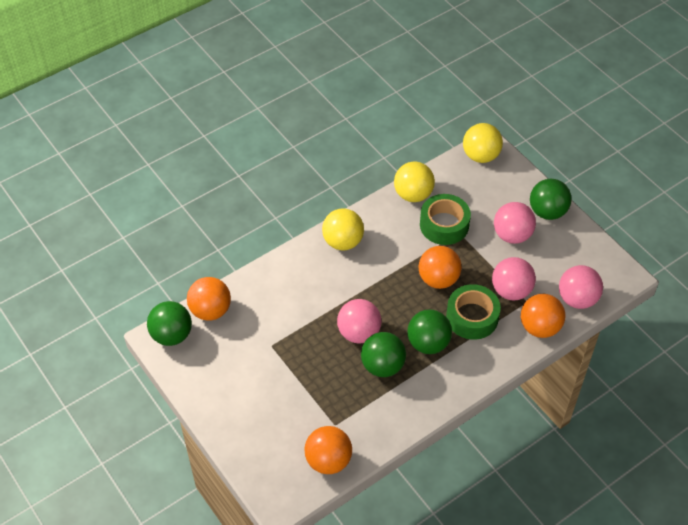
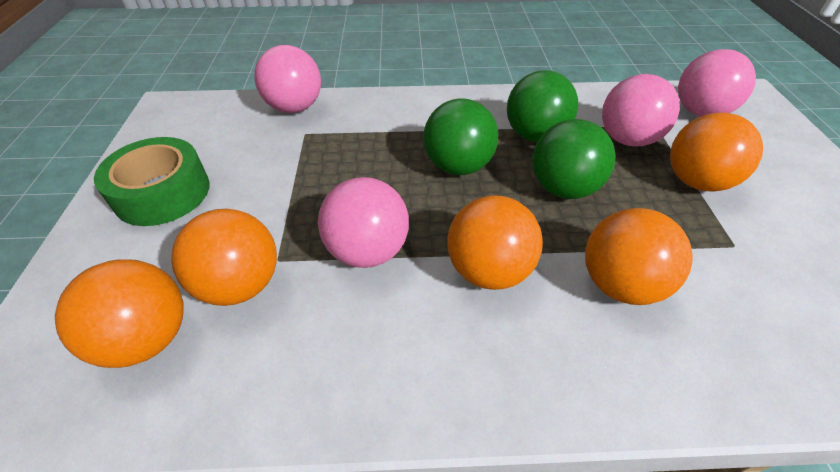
green ball: [147,301,192,346] [361,332,406,377] [407,309,452,354] [530,179,571,220] = 4 -> [423,98,498,175] [507,70,578,142] [532,119,616,199] = 3
green tape: [420,194,471,245] [446,284,501,340] = 2 -> [94,137,210,226] = 1
orange ball: [187,277,231,321] [305,426,352,474] [418,246,462,289] [521,294,566,338] = 4 -> [55,259,184,368] [171,209,277,306] [447,195,543,290] [585,208,693,305] [670,112,763,192] = 5
yellow ball: [322,208,364,250] [394,161,435,202] [463,123,503,163] = 3 -> none = 0

